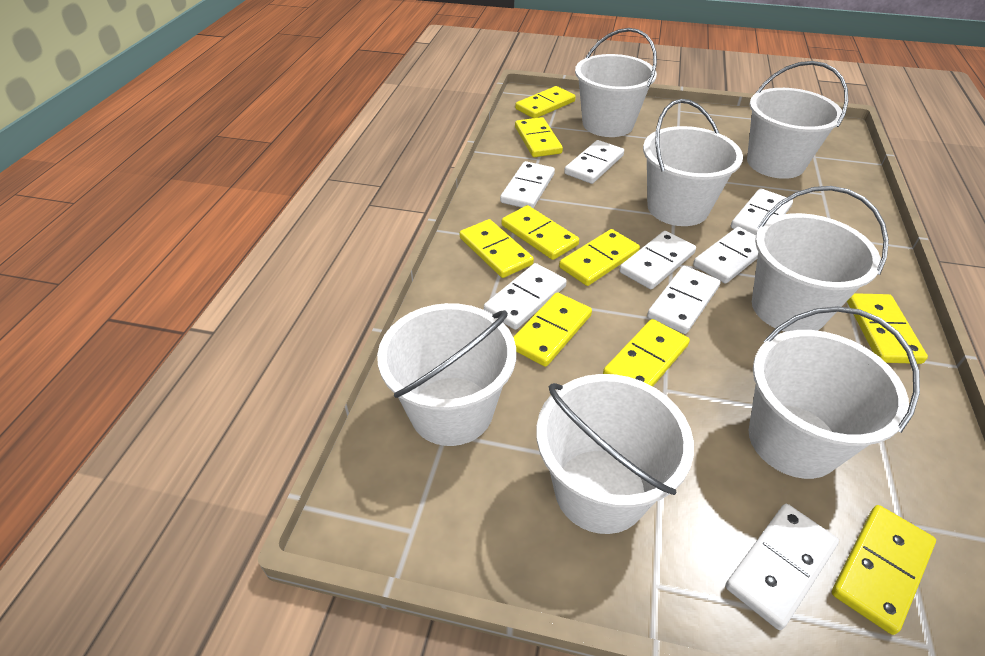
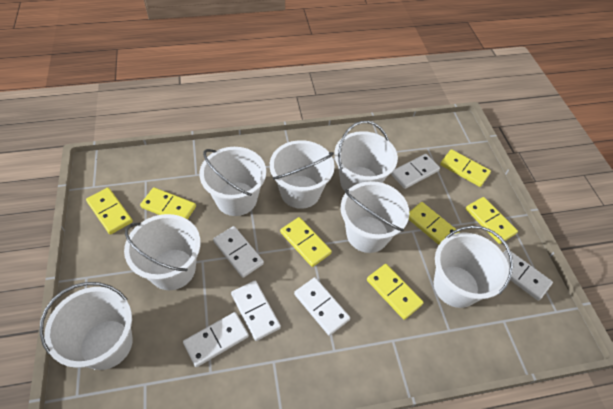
white domino: [484,263,567,330] [500,161,555,208] [564,140,624,184] [619,231,696,289] [647,266,721,334] [693,227,758,284] [725,504,839,630] [731,188,793,235] = 8 -> [183,312,249,367] [213,226,264,278] [231,281,281,341] [294,277,350,336] [391,154,440,189] [503,250,553,301] = 6
yellow domino: [460,219,534,278] [502,205,579,260] [513,292,592,367] [515,86,576,118] [515,117,563,157] [559,229,640,286] [603,319,690,386] [832,505,936,635] [847,293,928,364] = 9 -> [86,188,133,235] [140,187,196,219] [280,217,332,267] [367,264,424,320] [409,202,460,245] [440,149,491,187] [466,197,518,244] = 7

